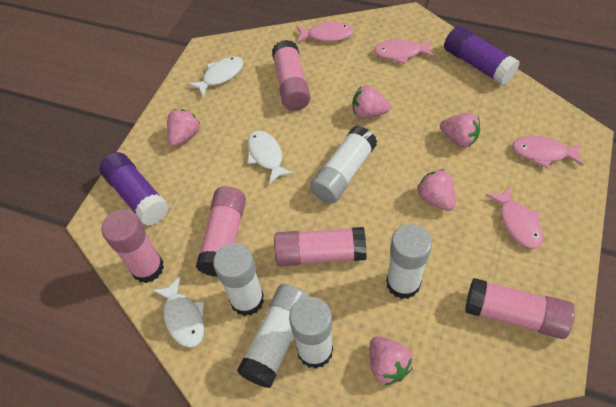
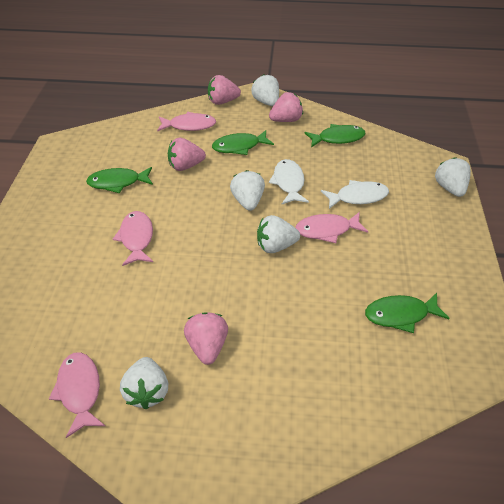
green fish: none = 0 -> [86,167,153,193] [212,130,274,155] [305,124,366,147] [365,293,450,333] = 4
pink glue stick: [101,210,164,283] [196,186,246,277] [272,40,311,111] [274,227,366,266] [465,278,575,339] = 5 -> none = 0
pink strawberry: [167,109,200,147] [353,86,391,119] [370,336,413,385] [417,169,456,211] [440,113,480,147] = 5 -> [168,138,206,171] [184,312,228,365] [208,75,241,105] [269,92,303,122] = 4
purple glue stick: [99,152,169,226] [444,26,520,85] = 2 -> none = 0
white fish: [152,276,204,348] [188,56,243,96] [248,131,294,185] = 3 -> [269,159,309,204] [321,180,389,209] = 2
white glue stick: [213,243,264,316] [237,284,309,388] [289,297,333,369] [310,126,377,204] [386,224,432,299] = 5 -> none = 0
white strawberry: none = 0 -> [120,357,168,410] [230,170,265,211] [251,74,279,106] [257,215,300,253] [435,157,471,197] = 5

